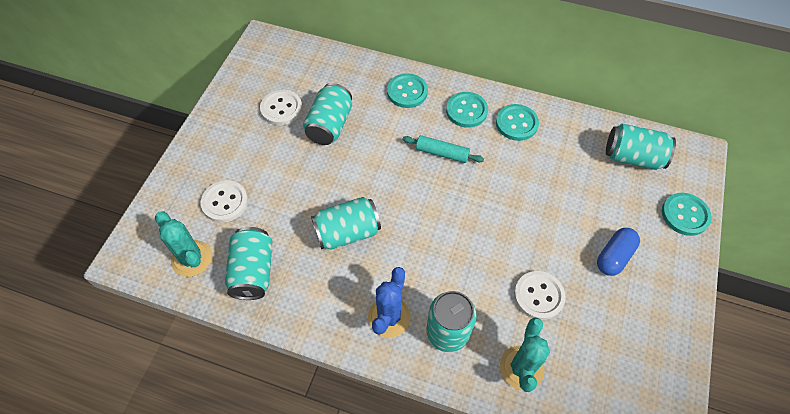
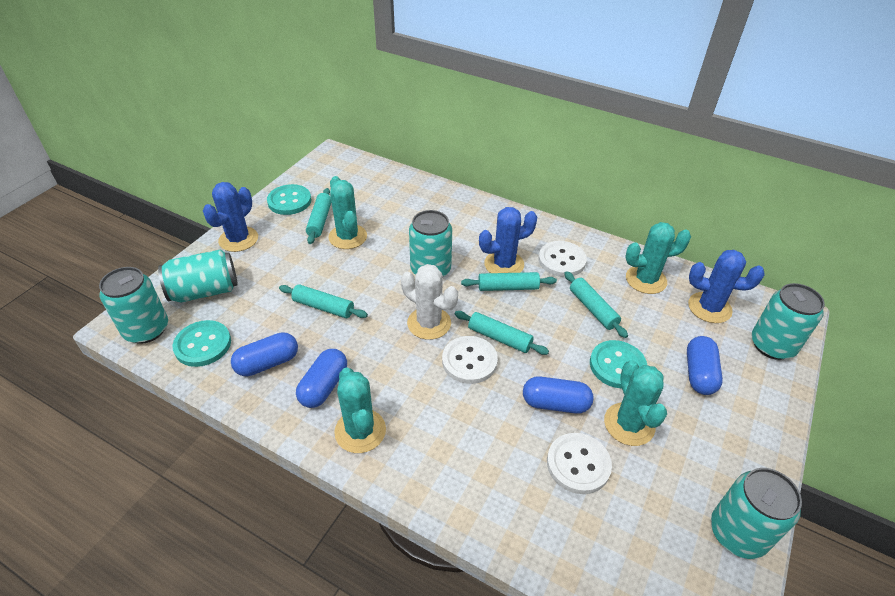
blue cactus: [368,267,411,337] = 1 -> [203,182,258,252] [479,207,537,273] [688,250,764,323] = 3
blue capsule: [597,228,640,276] = 1 -> [231,332,298,376] [296,349,347,408] [523,376,593,414] [687,336,723,395] = 4
turquoise button: [387,73,428,108] [446,92,488,128] [496,104,539,141] [662,193,712,236] = 4 -> [173,320,231,367] [267,184,311,215] [590,340,647,389] = 3
turquoise cactus: [155,212,212,277] [500,317,550,392] = 2 -> [328,176,367,249] [334,367,386,453] [604,360,667,446] [625,222,691,294] = 4
turquoise rolling pin: [403,135,484,163] = 1 -> [279,284,368,318] [306,188,331,244] [455,311,549,355] [461,272,557,291] [564,271,628,338] = 5
white cactus: none = 0 -> [401,264,458,340] = 1

